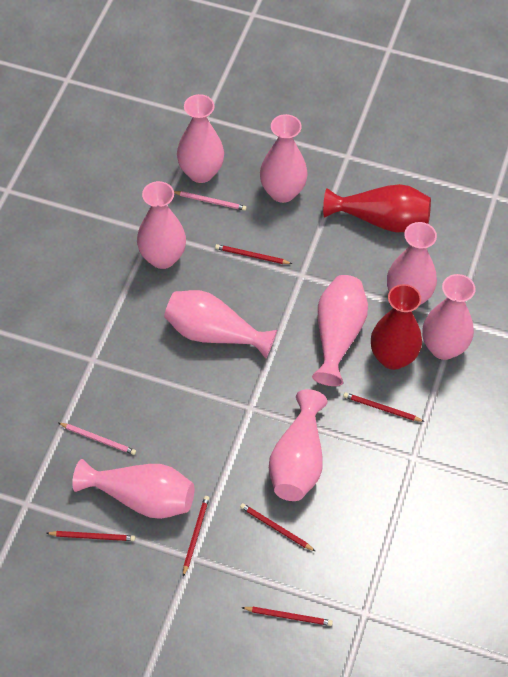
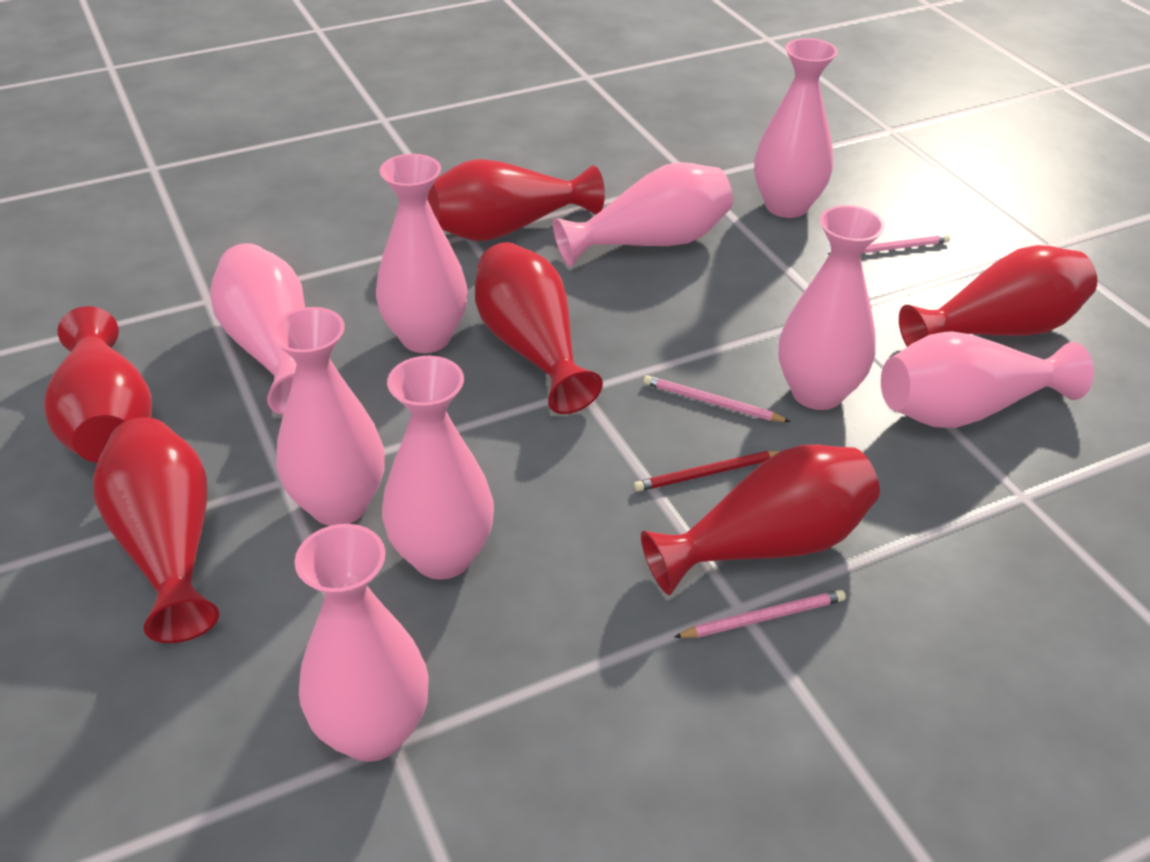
pink pencil: [59,423,136,455] [174,191,247,211] = 2 -> [643,375,791,422] [674,590,846,638] [828,234,950,254] = 3
red pencil: [47,531,135,541] [183,496,209,577] [215,244,292,264] [240,503,315,551] [241,607,333,626] [343,392,425,422] = 6 -> [634,451,780,492] = 1
red vase: [323,184,431,232] [371,284,422,370] = 2 -> [44,306,152,463] [93,417,219,643] [427,159,605,241] [475,242,603,414] [641,445,880,595] [899,245,1097,347] = 6

